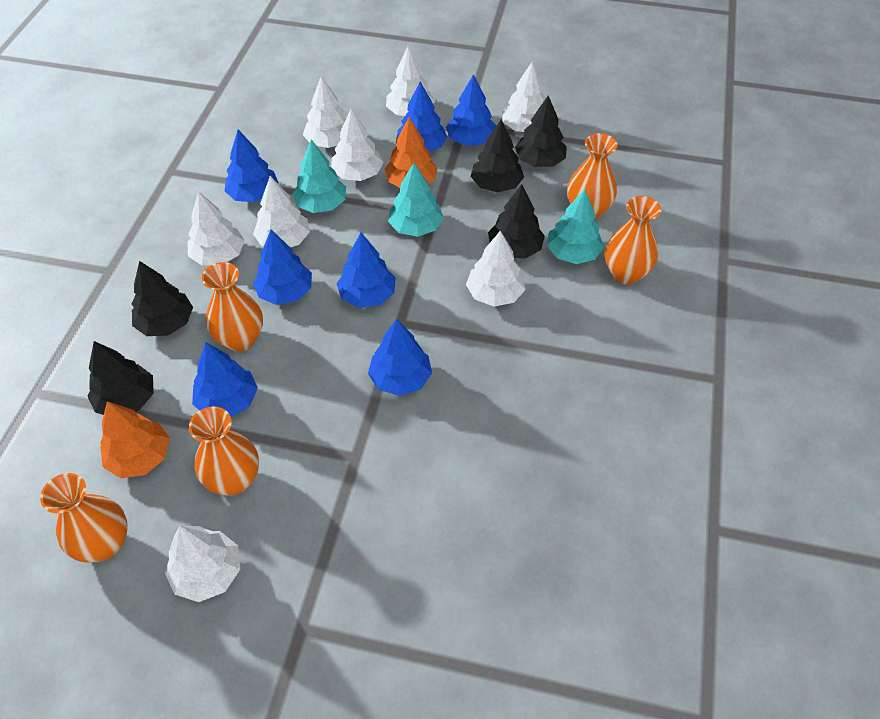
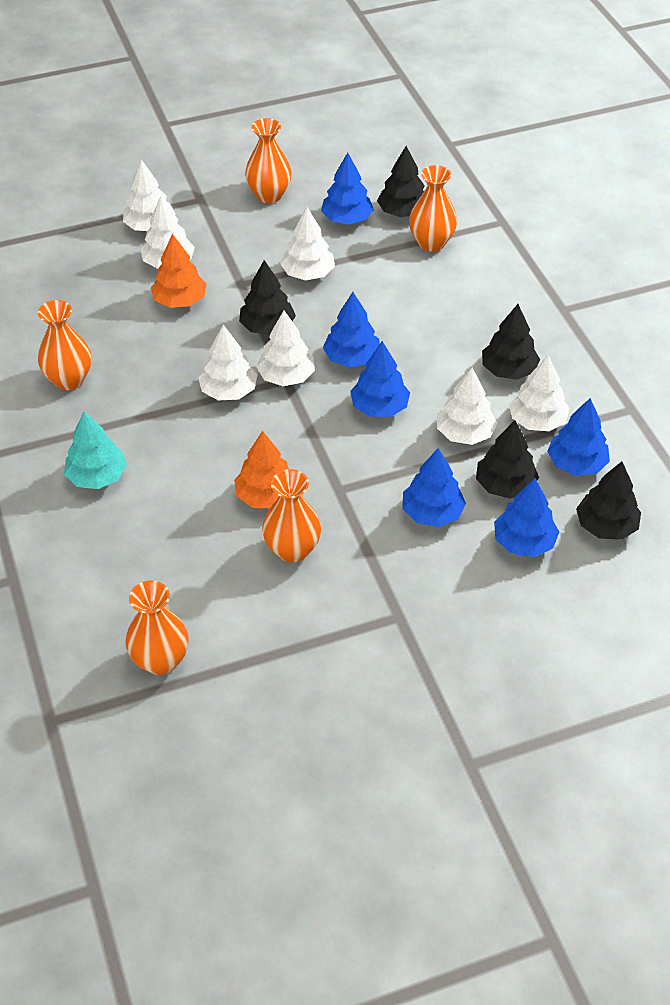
blue tree: [192,343,258,417] [225,130,279,202] [253,229,312,305] [337,233,396,308] [368,319,432,396] [397,81,447,152] [446,74,496,146] = 7 -> [321,153,374,225] [323,292,380,367] [350,341,410,417] [402,448,466,527] [494,478,559,557] [547,398,610,476] = 6
turquoise tree: [292,139,346,213] [388,163,444,237] [546,189,604,264] = 3 -> [64,411,127,489] = 1
white tree: [165,525,240,602] [187,191,245,266] [253,176,310,247] [303,76,346,148] [331,109,384,181] [386,47,435,116] [466,231,525,306] [502,62,546,132] = 8 -> [123,159,176,231] [140,196,195,269] [198,325,258,401] [256,311,315,386] [280,207,335,281] [437,368,497,445] [509,355,570,431] = 7

